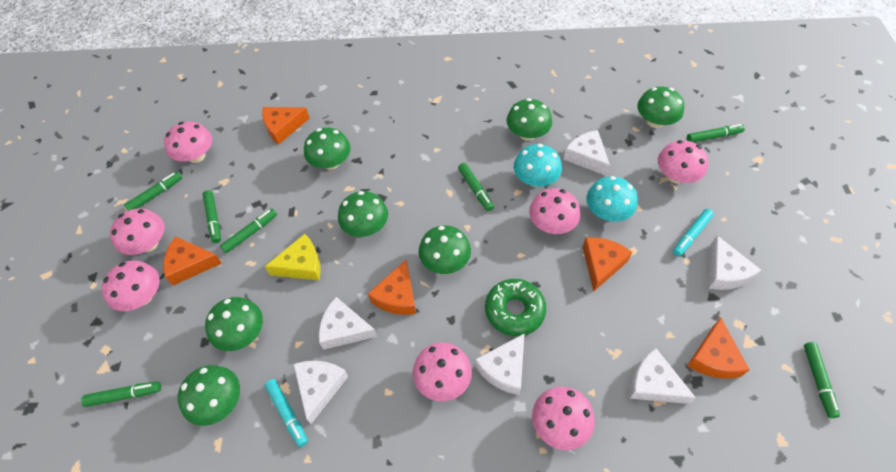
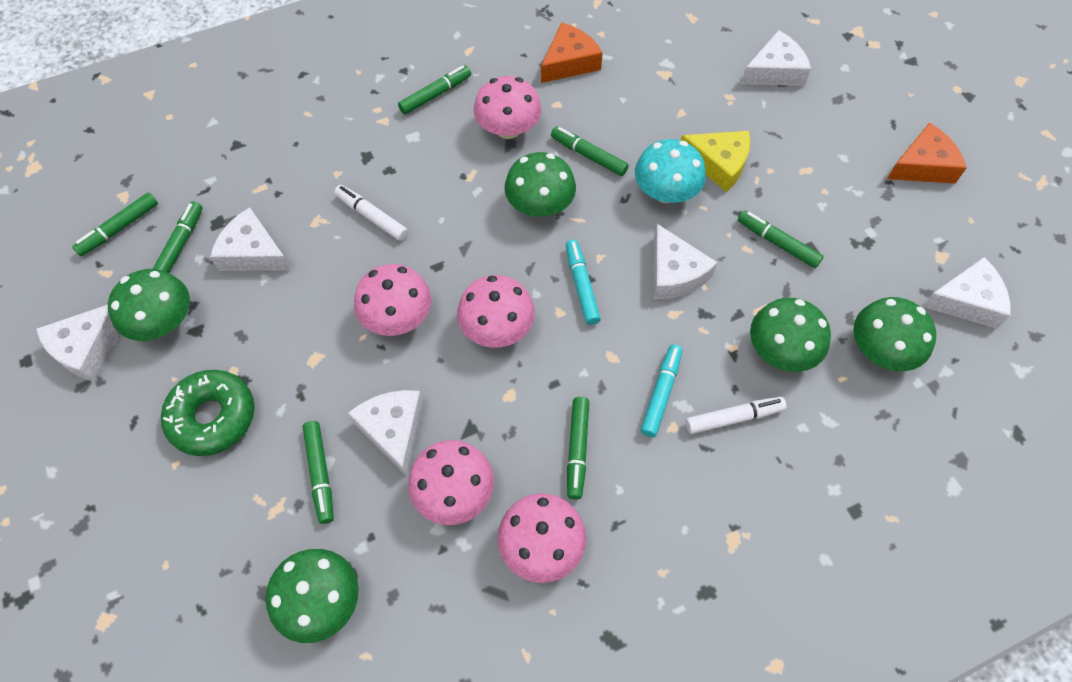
green mushroom: [178,365,240,426] [205,297,263,351] [304,128,351,170] [338,191,388,237] [419,225,471,274] [507,98,552,141] [637,86,684,128] = 7 -> [108,269,190,341] [265,549,359,643] [505,152,576,217] [750,298,831,372] [853,297,936,371] = 5
orange cheese: [163,236,222,285] [262,107,310,145] [368,259,416,315] [583,237,632,291] [687,318,749,379] = 5 -> [541,22,603,83] [887,122,967,184] = 2
pink mushroom: [102,260,160,311] [110,209,164,255] [164,122,212,163] [413,342,472,402] [529,188,580,234] [532,387,595,450] [658,140,708,184] = 7 -> [354,264,431,336] [408,440,494,525] [457,275,535,348] [474,76,542,139] [498,493,586,583] = 5
turquoise mushroom: [514,144,562,187] [586,176,638,222] = 2 -> [635,139,706,203] = 1
white marker: none = 0 -> [334,185,408,241] [686,397,786,434] = 2

